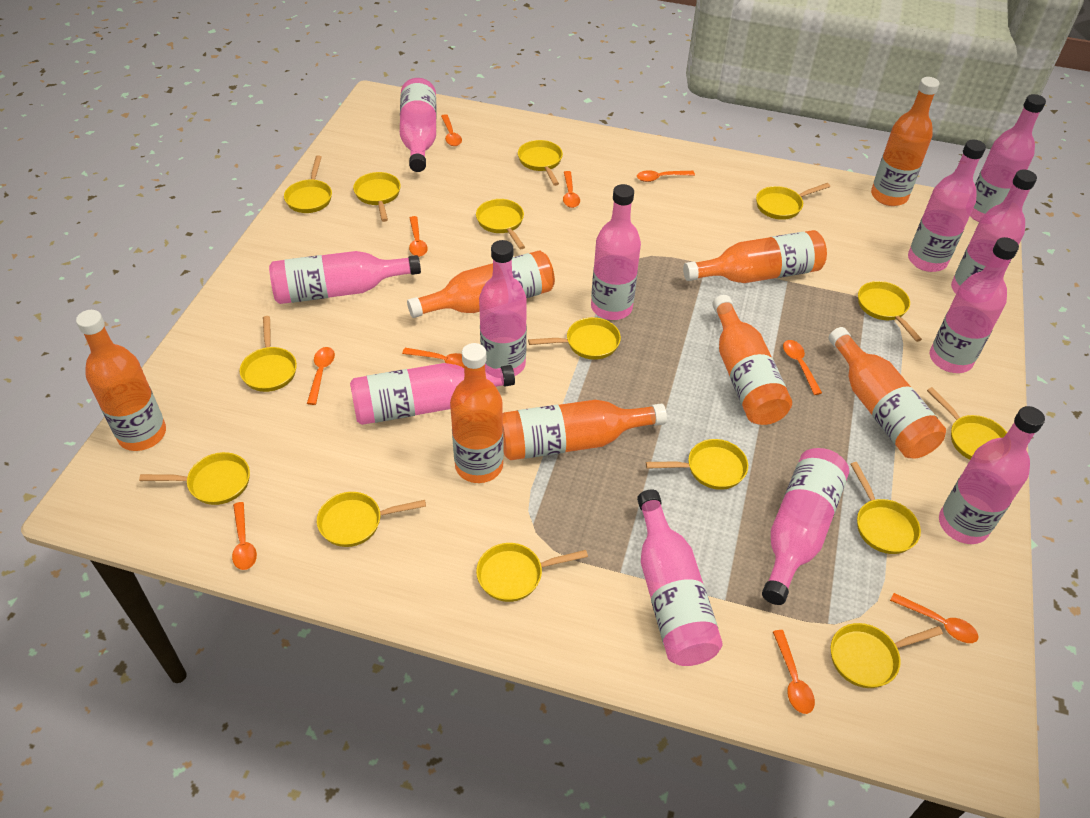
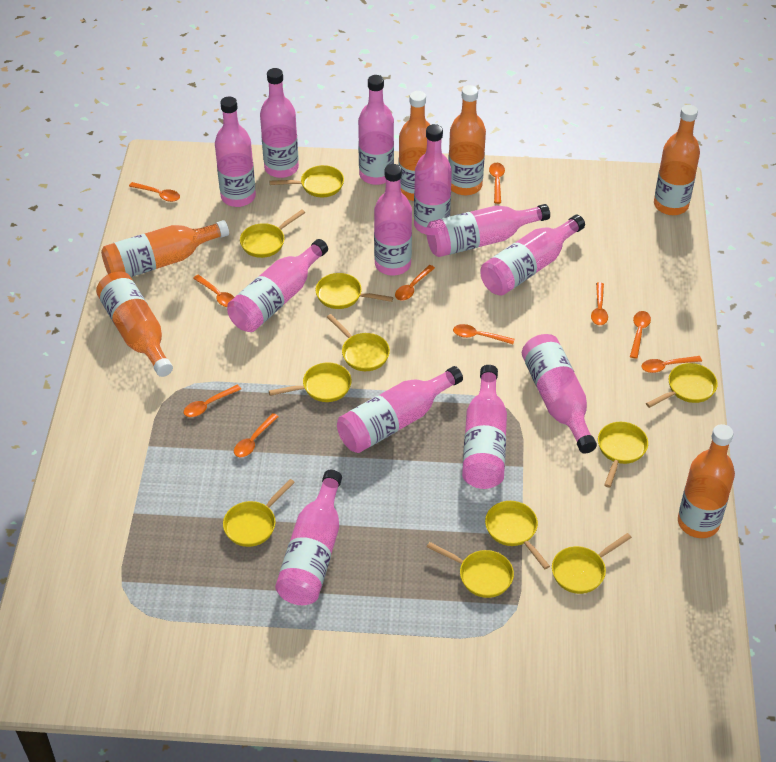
orange bottle: [76,310,166,451] [407,250,555,318] [450,343,504,483] [503,400,667,460] [683,230,827,283] [712,295,792,425] [829,327,946,458] [871,77,939,206] = 8 -> [96,272,173,377] [101,220,229,277] [399,91,430,201] [448,85,486,195] [654,105,700,215] [678,424,735,538] = 6
yellow pan: [139,452,250,505] [240,316,297,392] [284,155,332,213] [317,492,426,547] [353,172,401,222] [476,199,525,249] [476,543,588,602] [518,140,563,186] [528,317,621,360] [646,439,748,490] [756,183,830,220] [831,623,943,688] [850,462,921,554] [858,281,922,342] [927,387,1007,460] = 15 -> [223,479,295,547] [240,210,305,258] [269,165,344,197] [269,362,352,402] [315,273,393,309] [327,314,390,371] [427,542,514,598] [485,501,550,569] [552,533,632,594] [598,422,648,487] [646,363,718,408] = 11

